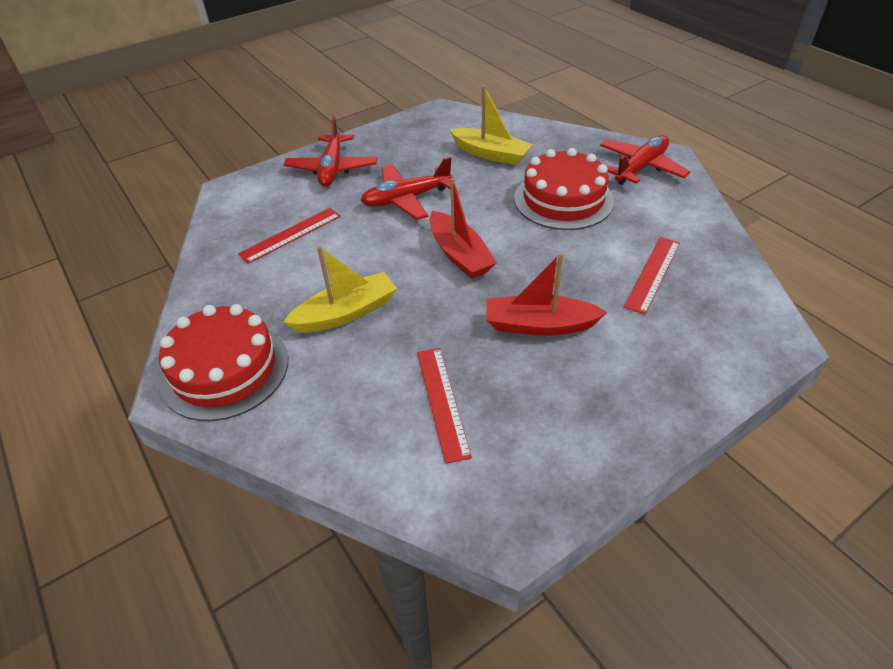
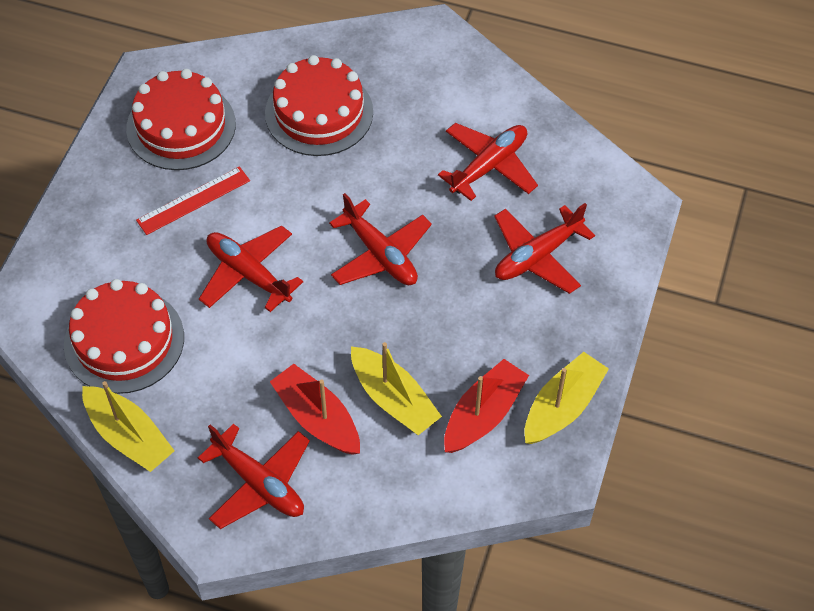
red cake: [159,304,288,421] [514,148,614,230] = 2 -> [64,279,184,394] [126,69,236,170] [265,55,373,156] = 3
red plane: [284,116,377,187] [361,157,453,220] [600,135,690,185] = 3 -> [198,424,310,529] [199,226,303,312] [329,193,432,285] [438,123,538,201] [494,203,595,294] = 5
red ruler: [238,208,341,264] [417,348,472,464] [624,237,680,314] = 3 -> [136,166,250,235] = 1
yellow boat: [283,246,397,333] [449,85,533,165] = 2 -> [82,381,175,472] [351,342,442,435] [525,352,609,444] = 3

